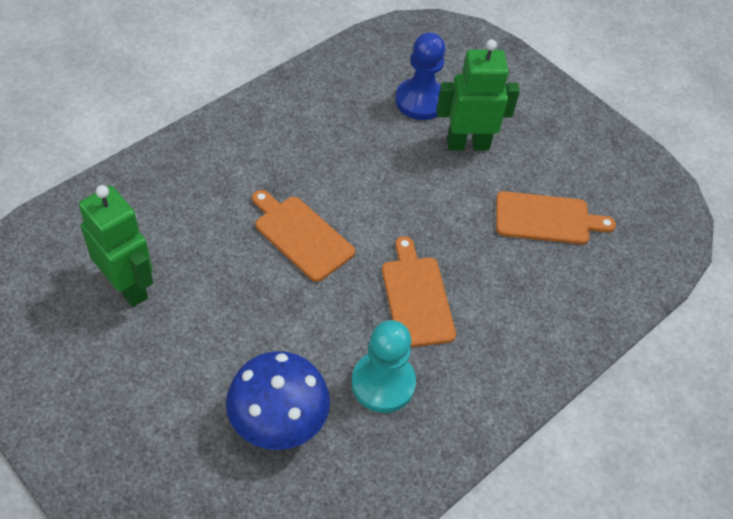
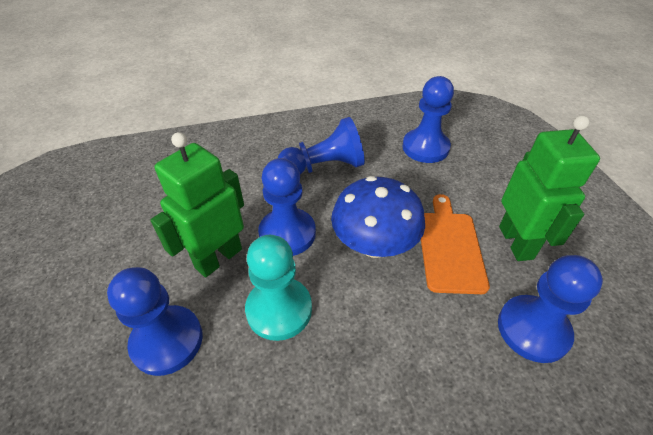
blue pawn: [395,32,446,120] = 1 -> [107,267,203,376] [258,158,316,256] [278,117,365,174] [402,76,454,163] [498,255,603,363] = 5
orange cutting board: [252,190,355,282] [382,236,456,347] [496,191,616,244] = 3 -> [421,194,490,294] = 1

